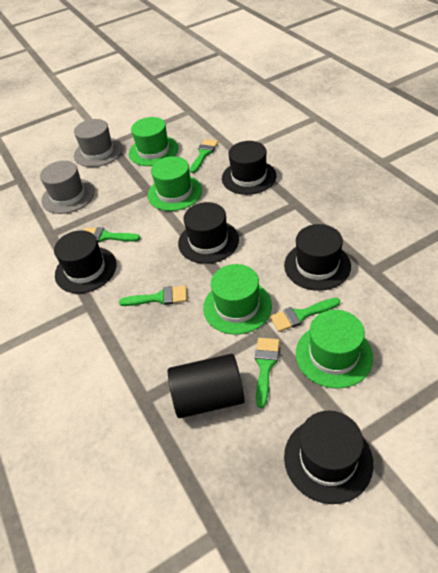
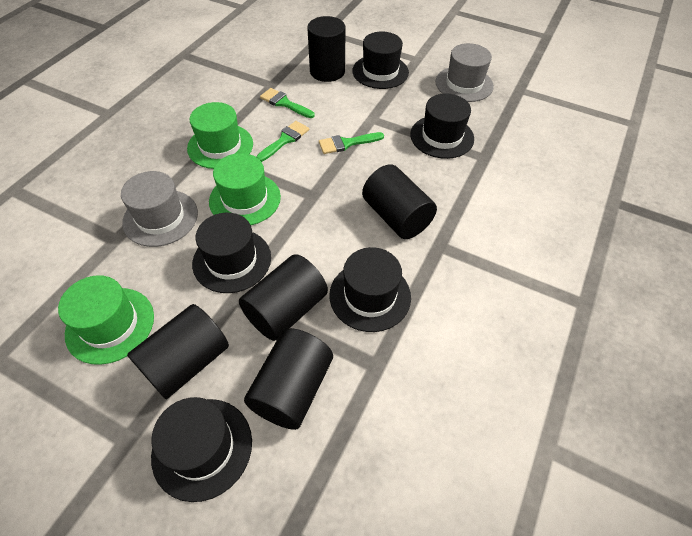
black cylinder: [168,354,245,418] = 1 -> [127,304,229,399] [239,254,328,341] [244,328,333,430] [307,16,346,82] [362,164,437,239] = 5
green brush: [84,227,140,242] [119,285,187,306] [190,139,218,173] [255,338,279,408] [270,298,340,332] = 5 -> [256,121,309,162] [260,88,315,118] [319,132,384,154] = 3
green hat: [129,117,179,166] [148,156,202,211] [203,264,272,335] [296,310,373,389] = 4 -> [58,275,154,365] [187,102,253,169] [209,153,281,225] = 3

